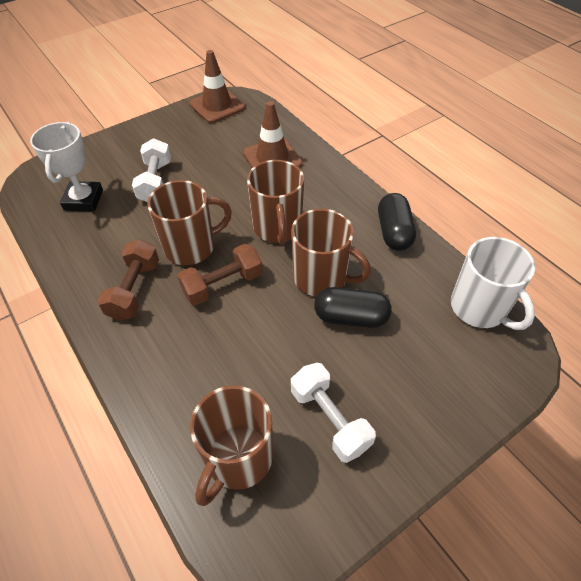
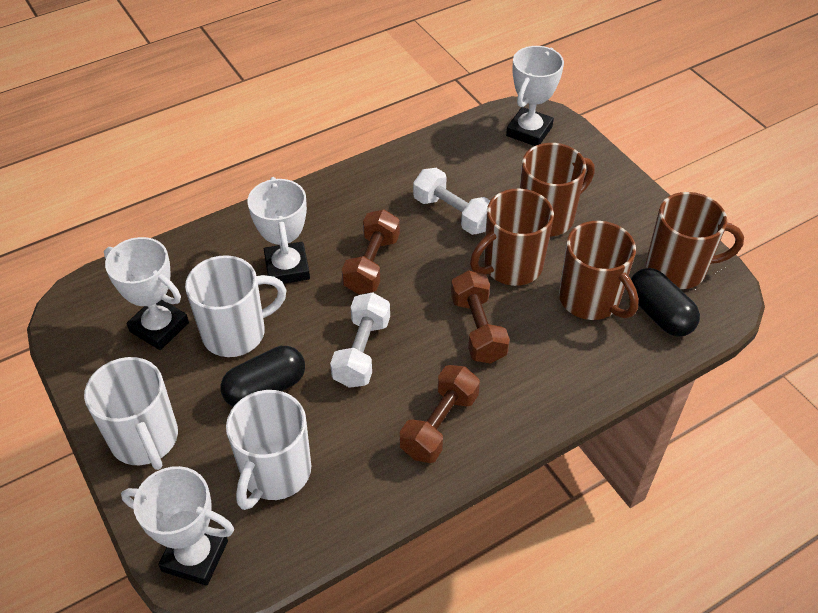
brown dumbbell: [98,239,159,321] [177,244,263,305] = 2 -> [342,209,400,294] [400,365,480,463] [451,270,510,364] = 3
brown traffic cone: [189,50,245,123] [243,101,302,168] = 2 -> none = 0
white mug: [451,237,535,330] = 1 -> [84,357,178,470] [185,255,286,357] [226,390,311,510] = 3
white trophy: [30,122,103,212] = 1 -> [104,237,189,350] [121,466,234,586] [248,177,310,286] [506,46,564,146] = 4

